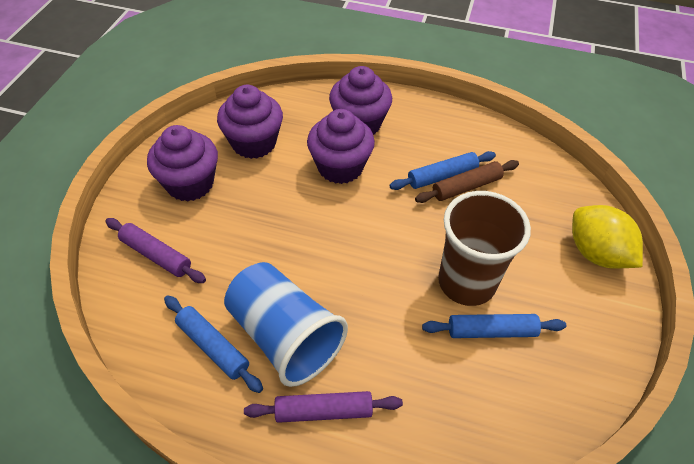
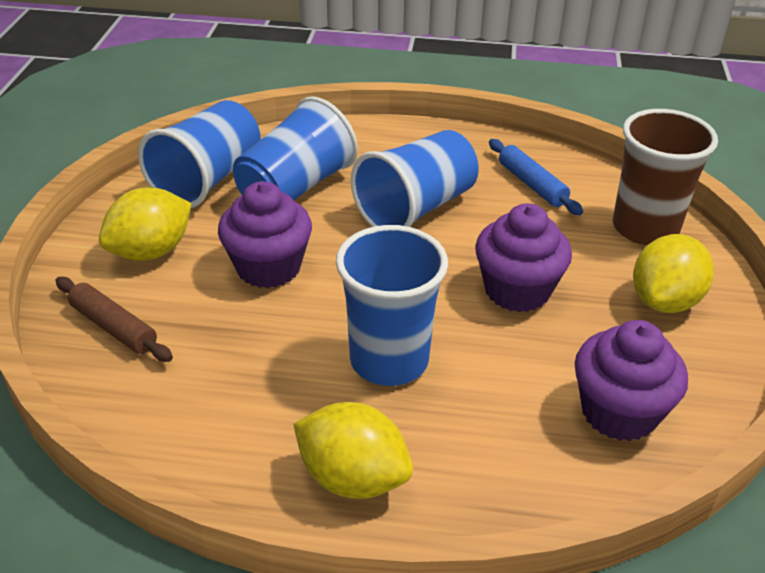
blue cup: [224,262,348,387] = 1 -> [138,100,261,208] [233,96,358,200] [336,225,448,386] [351,130,479,227] = 4
blue rolling pin: [164,295,263,393] [389,151,496,190] [422,314,566,338] = 3 -> [489,139,583,215] = 1
purple cupcake: [147,125,218,202] [217,85,283,159] [307,109,375,184] [329,66,392,135] = 4 -> [218,181,312,288] [475,203,572,312] [575,320,688,441] = 3
purple rolling pin: [105,218,206,283] [244,391,403,423] = 2 -> none = 0
yellow lemon: [572,205,643,269] = 1 -> [99,187,192,261] [293,402,413,499] [633,234,714,313] = 3

